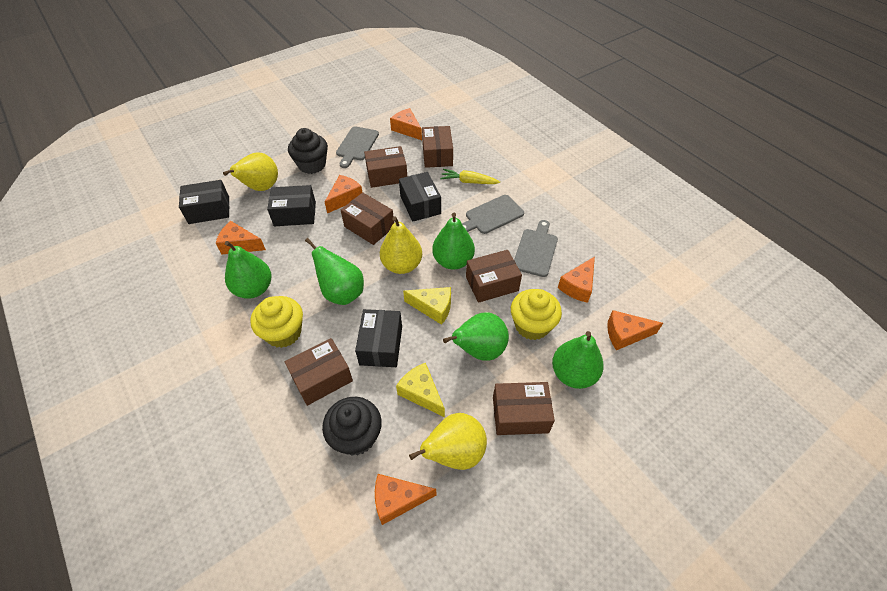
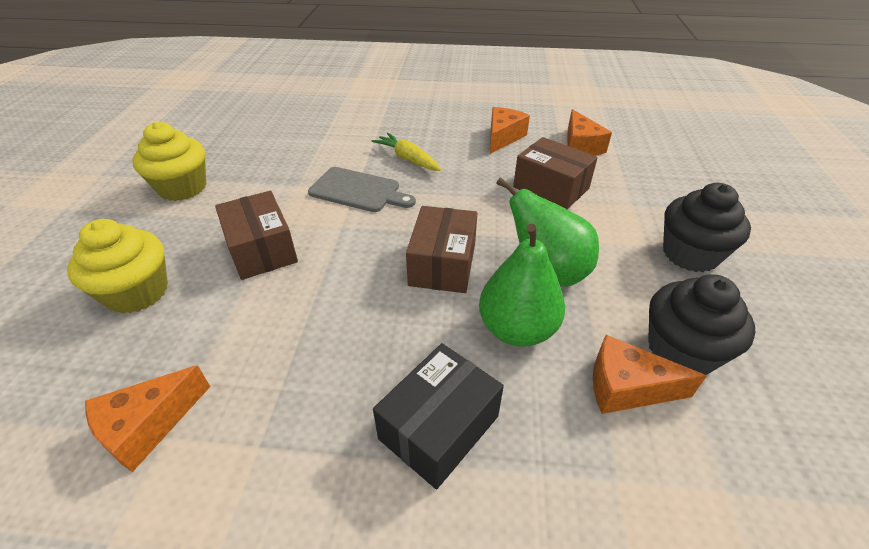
black box: [179,180,230,224] [267,185,316,226] [355,309,402,367] [399,172,441,222] = 4 -> [373,343,504,490] = 1
brown box: [285,338,353,406] [341,192,394,245] [364,146,407,188] [422,126,453,168] [466,250,522,303] [493,382,555,435] = 6 -> [215,191,298,280] [406,206,477,293] [513,137,598,209] = 3
green pear: [225,241,272,299] [305,238,364,305] [432,213,475,270] [443,312,509,361] [552,331,604,389] = 5 -> [479,224,565,347] [496,177,599,286] = 2
grey cutting board: [336,126,379,168] [462,195,524,234] [514,220,558,277] = 3 -> [308,167,416,212] = 1
orange cheese: [216,221,266,254] [325,175,362,213] [375,474,436,525] [390,108,422,140] [558,256,595,303] [607,310,663,350] = 6 -> [85,365,210,472] [490,107,530,154] [567,109,612,156] [593,335,706,414] = 4
yellow cheese: [396,363,445,417] [403,287,451,325] = 2 -> none = 0
yellow pear: [223,152,278,191] [380,216,422,274] [409,413,487,470] = 3 -> none = 0

